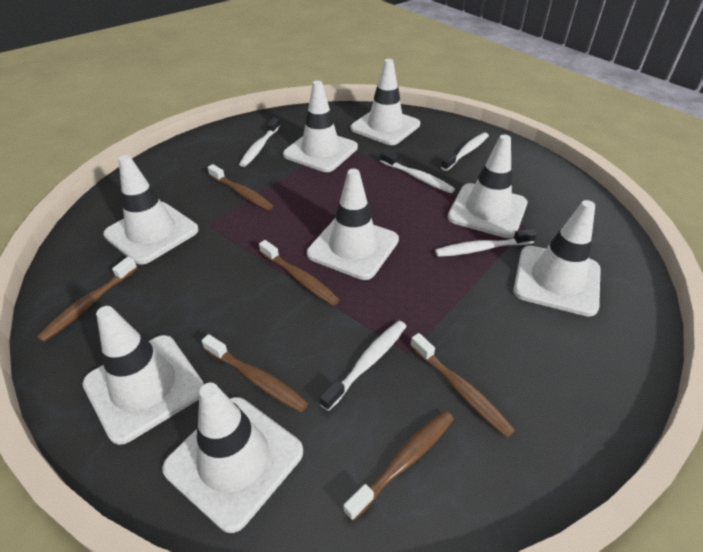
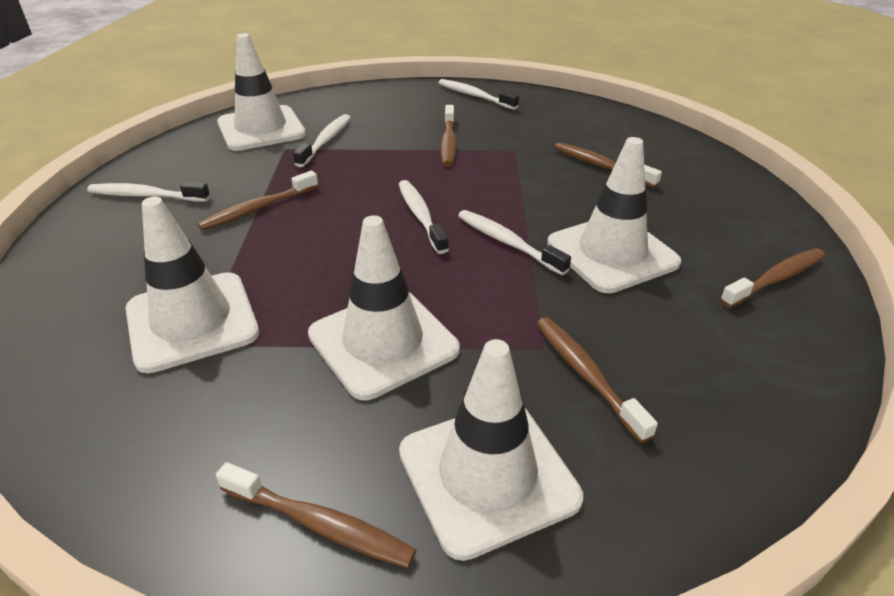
white traffic cone: [83,306,204,445] [103,155,199,265] [162,383,303,533] [283,80,358,172] [307,169,399,280] [351,59,420,145] [448,135,528,238] [513,200,601,317] = 8 -> [126,197,259,373] [217,33,306,151] [308,215,460,400] [399,339,583,561] [547,137,681,293] = 5

